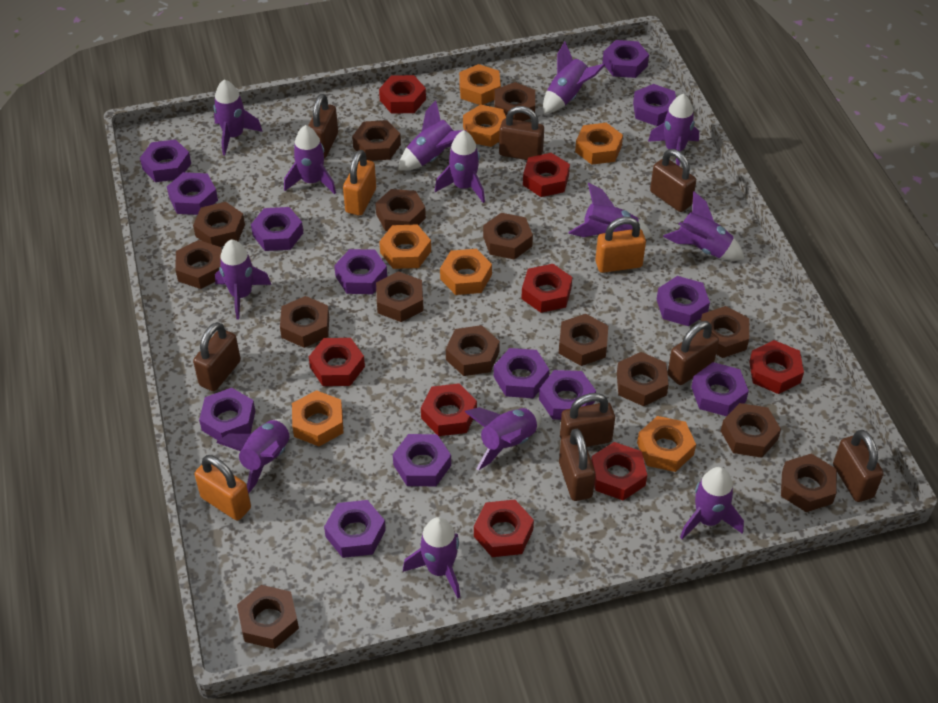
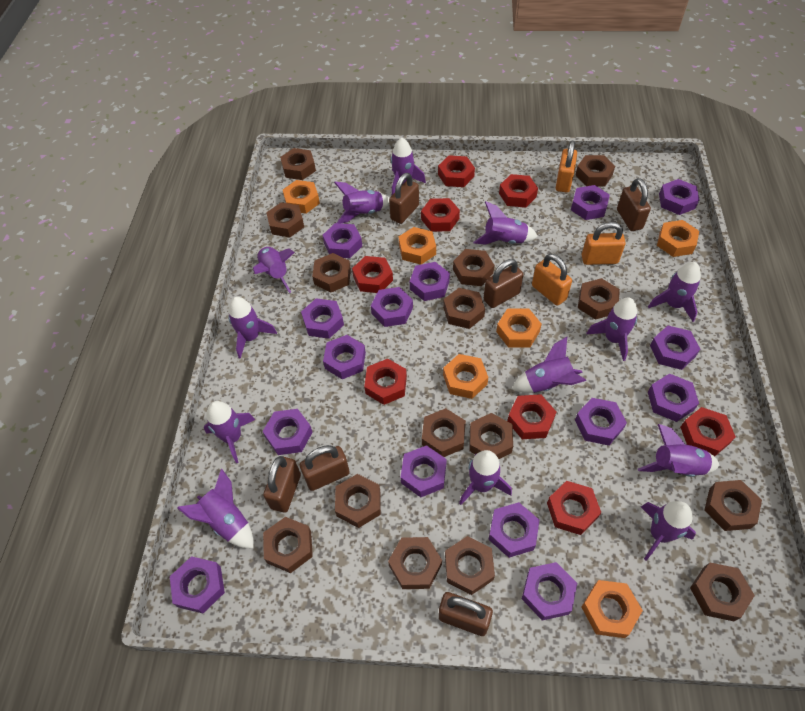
brown padlock: [193,322,241,391] [308,94,338,158] [499,106,544,160] [559,429,595,501] [560,393,615,447] [650,149,696,212] [668,321,719,385] [833,430,884,502] = 8 -> [263,456,301,513] [300,445,350,491] [389,173,419,224] [439,592,493,636] [484,259,523,308] [617,178,651,231] = 6
orange nut: [292,390,343,446] [379,224,431,269] [440,249,492,295] [459,64,501,105] [463,104,506,147] [575,123,623,165] [637,416,696,472] = 7 -> [283,180,320,214] [399,227,436,265] [443,354,488,399] [496,309,542,348] [581,580,643,638] [657,220,699,257] = 6
purple nut: [140,140,191,182] [167,172,218,215] [199,388,255,440] [251,207,303,251] [324,500,386,558] [334,249,387,294] [393,434,451,486] [494,348,549,398] [539,370,596,420] [602,40,649,78] [633,84,676,126] [657,276,710,326] [691,362,749,416] = 13 -> [170,556,225,613] [263,409,312,455] [301,298,344,339] [322,223,362,258] [323,335,366,379] [371,287,413,327] [400,445,447,497] [410,262,450,301] [488,502,540,558] [522,562,577,620] [571,185,610,220] [575,398,627,445] [648,374,699,422] [650,326,700,370] [659,179,699,215] = 15

